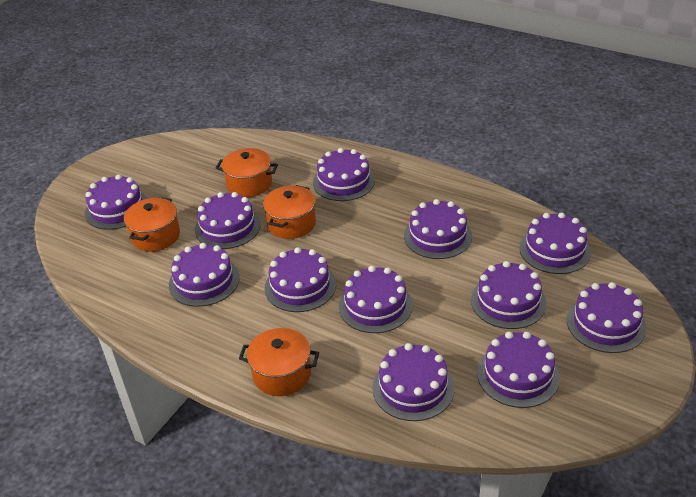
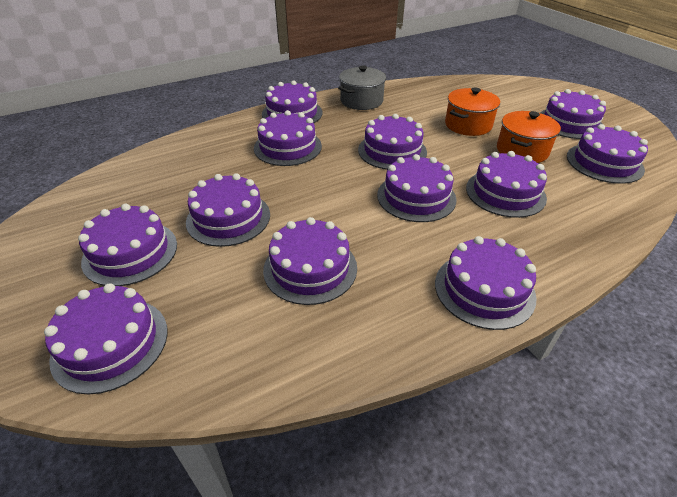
grey pot: none = 0 -> [338,65,386,110] = 1
orange pot: [124,197,180,252] [216,148,278,197] [239,328,319,396] [263,185,316,239] = 4 -> [445,87,500,136] [497,111,561,163] = 2

